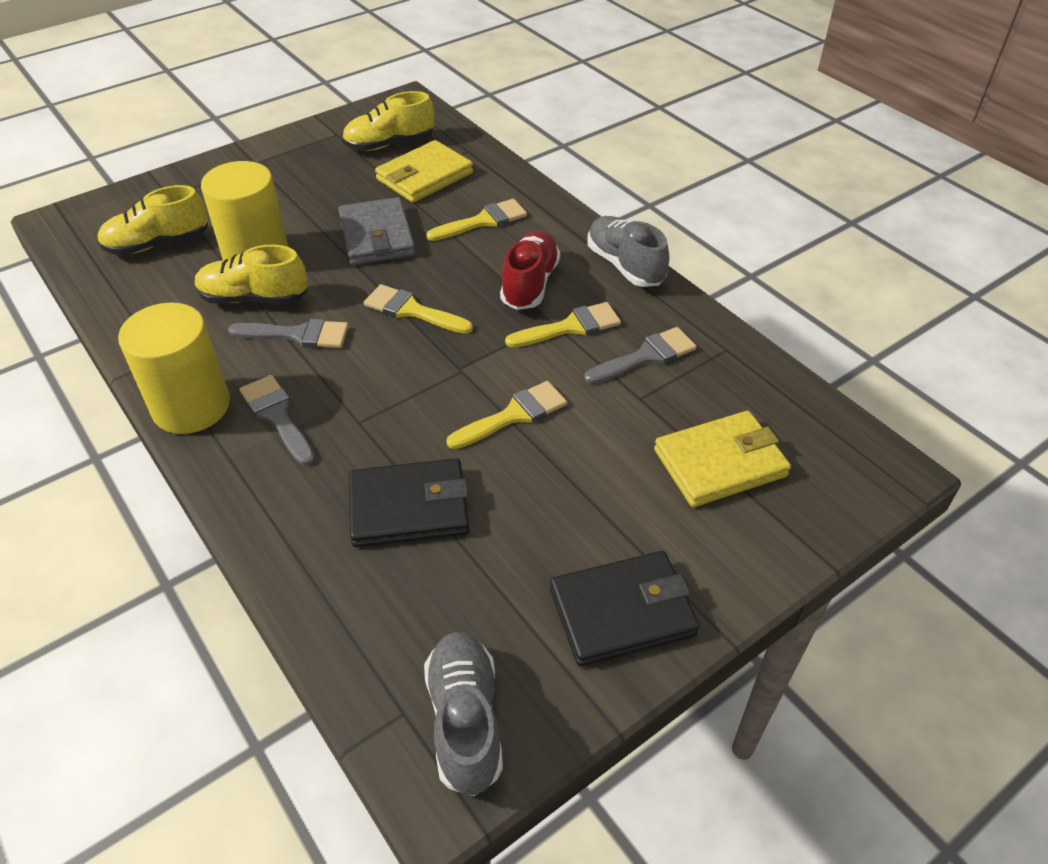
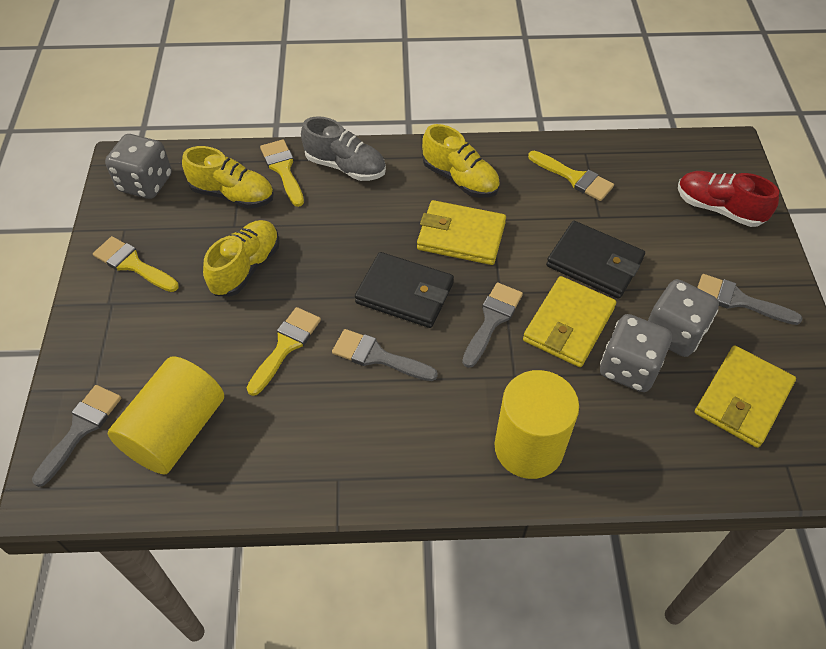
grey brush: [228,319,349,348] [240,375,315,466] [584,327,697,384] = 3 -> [32,385,121,487] [332,329,438,381] [462,283,523,368] [697,274,802,325] = 4
grey dice: none = 0 -> [105,134,172,199] [600,314,672,392] [648,279,719,357] = 3
grey shoe: [424,632,503,796] [588,216,669,287] = 2 -> [301,116,386,181] = 1
grey wallet: [338,197,416,265] = 1 -> none = 0
yellow wallet: [375,140,473,203] [654,411,791,507] = 2 -> [417,200,506,265] [523,276,616,367] [695,346,796,448] = 3

